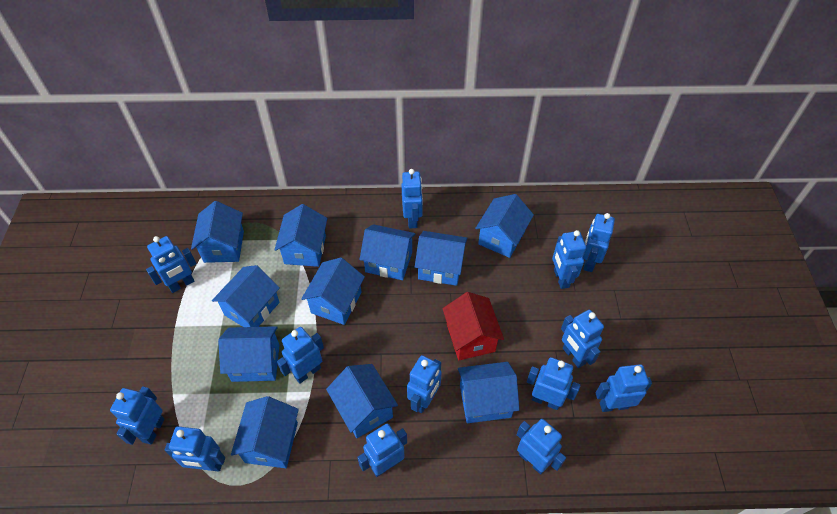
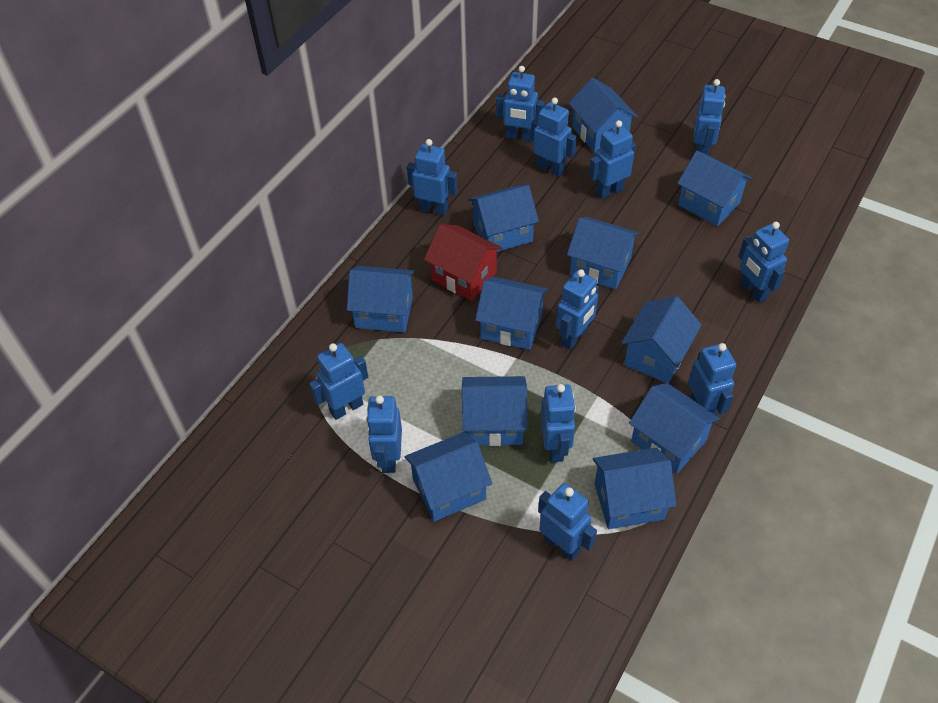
blue robot: [110,386,164,445] [146,236,196,293] [165,426,225,472] [277,327,324,384] [357,424,407,477] [402,169,423,229] [407,355,442,413] [516,419,566,474] [527,357,581,410] [552,230,586,289] [561,310,604,368] [583,213,615,272] [596,364,652,412] = 13 -> [310,343,368,420] [366,395,402,473] [407,139,458,216] [496,66,545,142] [531,98,577,177] [538,483,597,561] [540,384,576,462] [556,269,599,350] [589,120,636,199] [688,343,736,416] [694,79,725,154] [738,222,789,303] = 12

